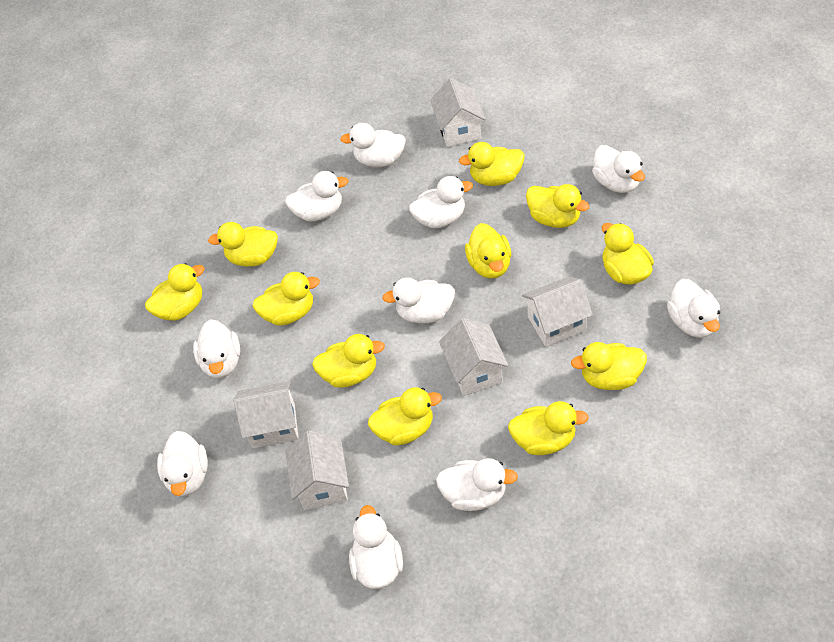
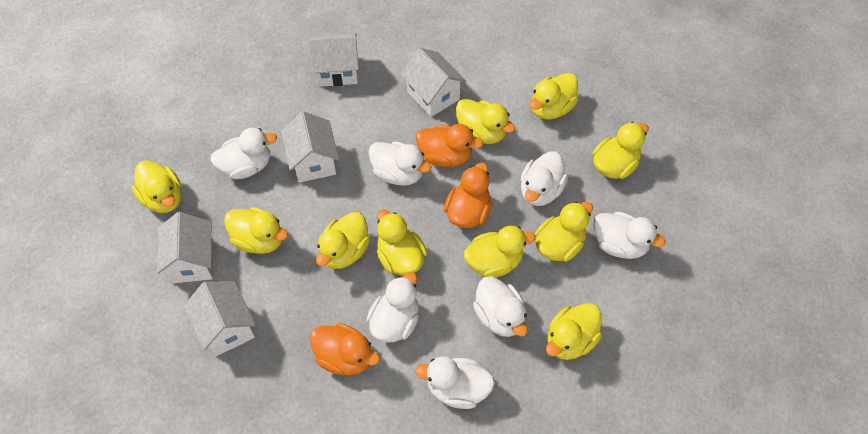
orange duck: none = 0 -> [310,323,380,375] [416,124,483,167] [444,163,492,228] = 3
white duck: [157,431,208,496] [193,320,240,378] [285,171,349,221] [340,123,406,167] [349,505,403,589] [382,277,455,323] [409,176,473,228] [436,458,518,511] [592,145,645,193] [667,279,720,338] = 10 -> [210,128,277,179] [366,272,419,342] [368,141,431,186] [415,357,495,409] [473,276,528,337] [520,151,568,206] [593,212,665,259] = 7
yellow duck: [145,263,205,321] [208,222,278,267] [252,272,320,326] [312,334,385,388] [368,387,442,446] [459,142,524,186] [465,223,511,279] [508,401,589,455] [526,184,589,228] [571,342,647,390] [602,223,654,285] = 11 -> [132,160,182,213] [224,207,288,254] [316,212,370,269] [377,209,427,275] [456,99,515,144] [464,226,536,278] [529,73,578,120] [535,202,593,262] [546,303,602,360] [592,122,648,179] = 10

